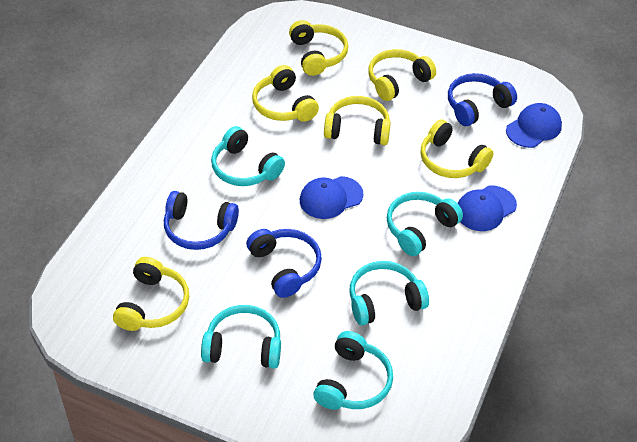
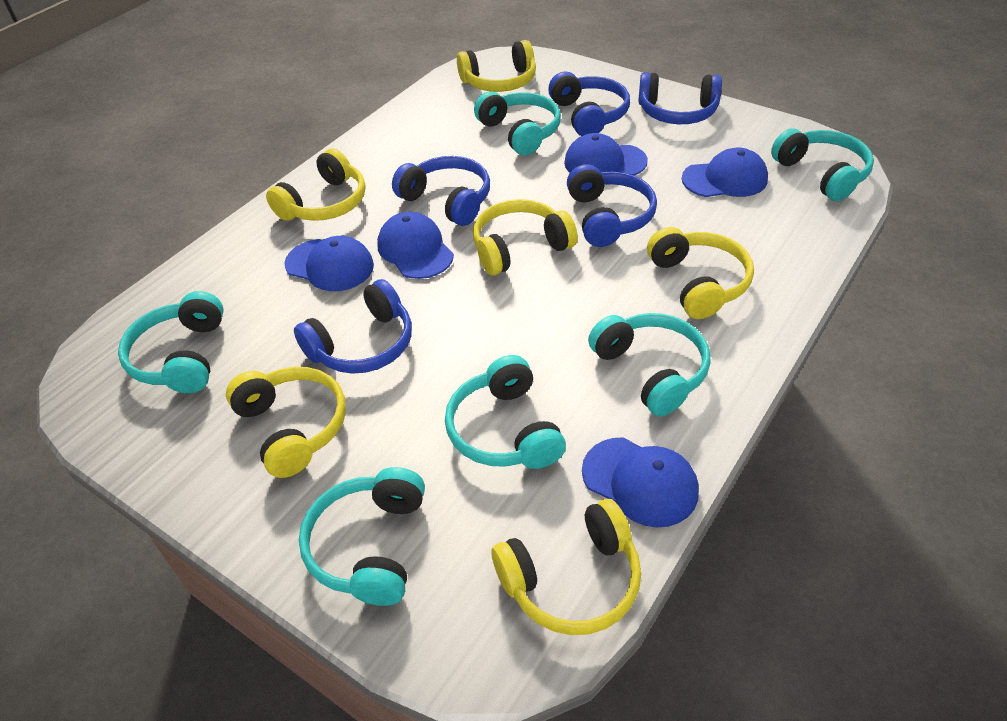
blue cap: [300,176,363,219] [457,186,517,231] [506,103,562,148] = 3 -> [285,236,374,291] [377,212,454,279] [564,133,648,176] [582,437,699,527] [682,147,768,197] = 5
blue headphones: [164,191,239,250] [246,229,322,298] [448,73,517,126] = 3 -> [294,279,412,374] [392,156,490,226] [548,72,630,136] [567,164,657,247] [638,72,722,124] = 5
turquoise headphones: [201,305,281,369] [211,126,285,186] [313,331,393,410] [349,261,429,325] [387,192,463,256] = 5 -> [118,291,224,393] [299,467,425,606] [445,355,566,469] [474,91,561,155] [588,313,710,416] [771,128,874,201] = 6

